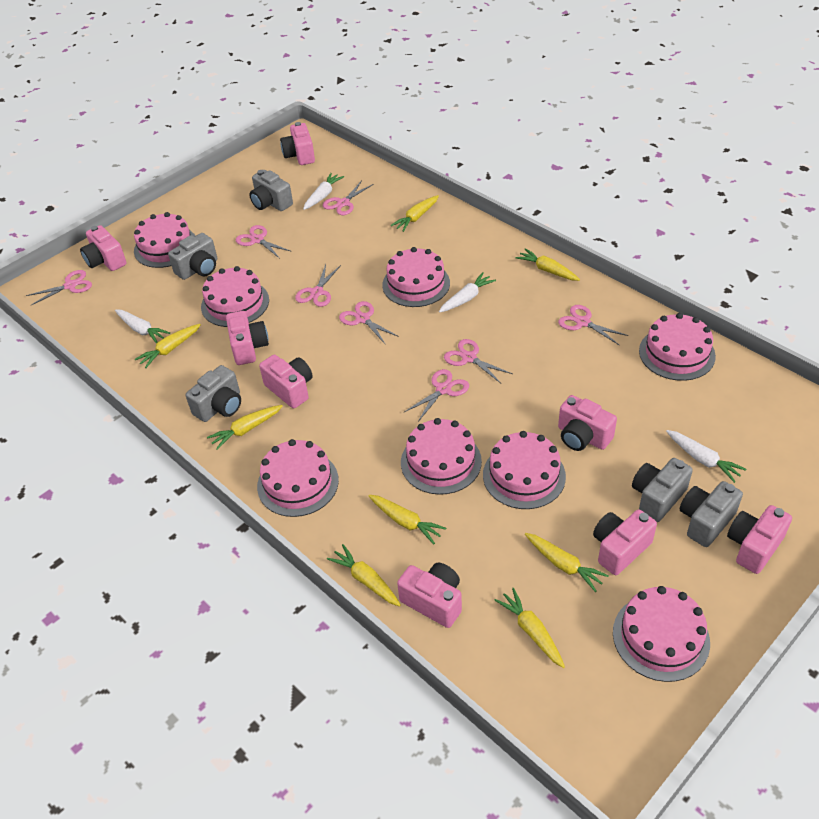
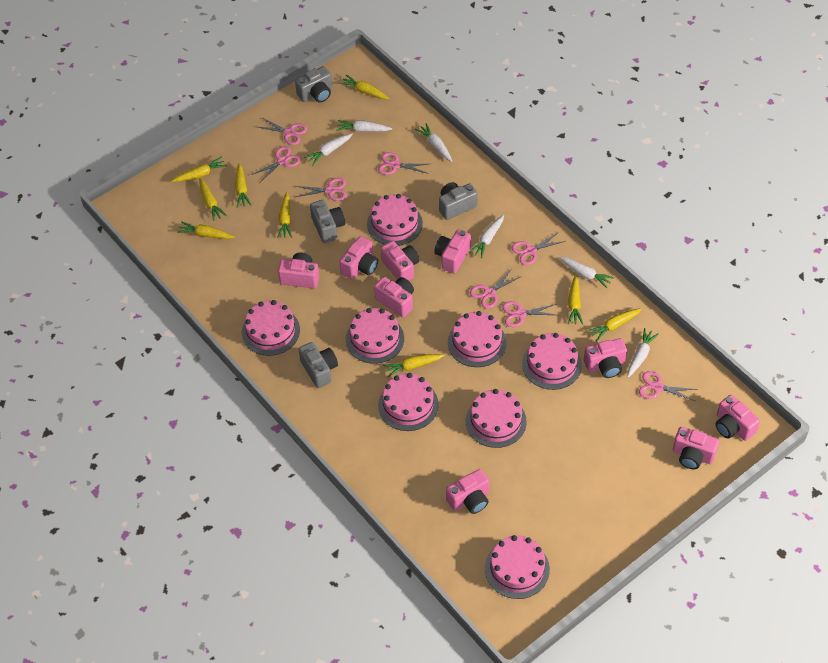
grey camera: [168,233,217,280] [186,365,241,422] [249,170,293,211] [632,458,693,522] [680,481,743,547] = 5 -> [295,66,332,103] [299,342,338,388] [310,200,345,243] [439,182,478,220] = 4
pink camera: [80,225,127,271] [226,311,269,365] [259,355,313,408] [280,122,315,165] [397,563,462,628] [558,395,617,451] [593,509,657,575] [727,505,792,574] = 8 -> [278,253,319,288] [339,236,378,280] [374,277,414,318] [381,241,419,281] [434,229,471,273] [446,469,489,514] [584,338,627,378] [673,427,719,469] [715,395,760,441] = 9
white carrot: [115,309,170,343] [303,173,344,210] [439,272,496,313] [666,430,746,483] = 4 -> [304,133,353,166] [336,120,392,132] [415,123,452,162] [469,215,504,258] [559,257,614,288] [627,328,659,378] = 6
yellow carrot: [135,324,201,368] [207,405,283,450] [327,544,401,607] [368,495,446,544] [391,195,439,232] [494,588,565,668] [515,249,580,281] [525,533,609,592] = 8 -> [172,157,227,182] [177,221,235,239] [199,178,227,221] [235,163,251,208] [277,192,292,238] [339,75,390,99] [383,354,445,377] [568,275,583,325] [588,308,642,341] = 9

